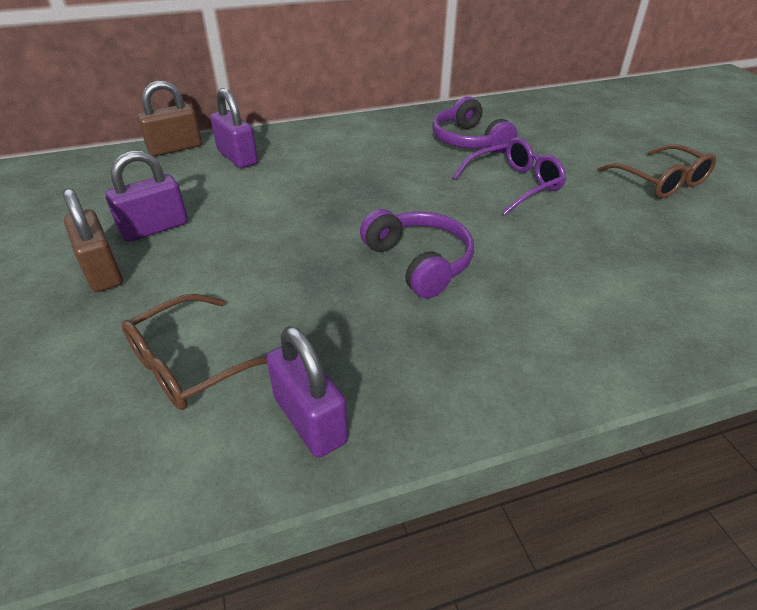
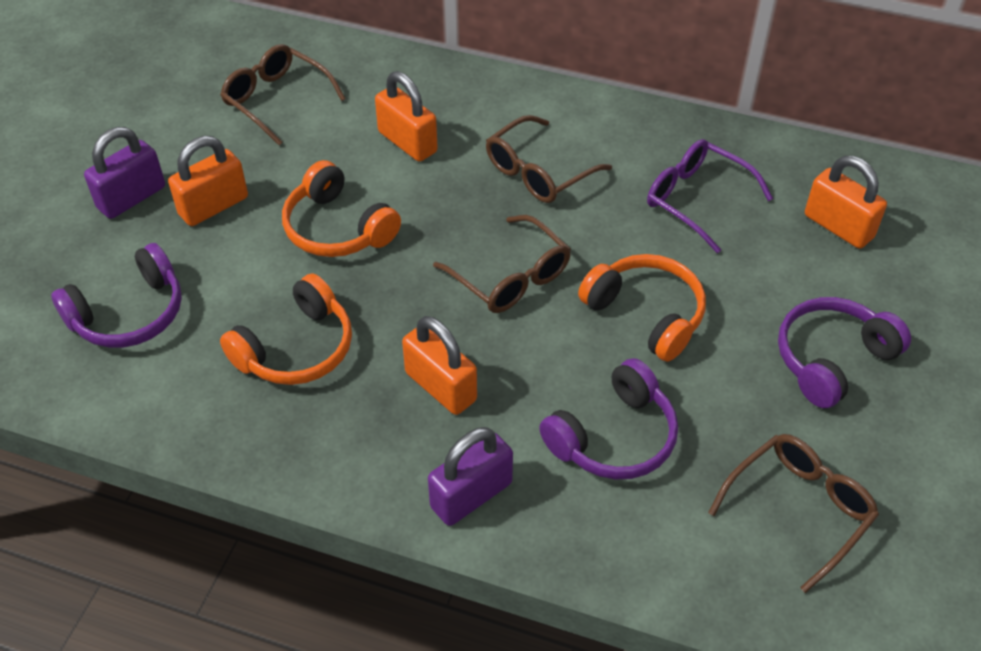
brown glasses: [121,294,267,410] [597,144,716,199] = 2 -> [220,44,346,145] [433,215,571,313] [486,115,612,203] [708,434,879,593] = 4
brown padlock: [63,188,123,292] [137,81,202,156] = 2 -> none = 0
orange headphones: none = 0 -> [220,274,352,385] [282,160,401,257] [578,254,706,362] = 3
orange padlock: none = 0 -> [168,136,248,226] [375,71,438,162] [402,316,477,415] [805,156,887,249] = 4
purple headphones: [360,209,474,299] [432,96,517,153] = 2 -> [51,243,182,348] [539,358,678,480] [778,297,911,408] = 3
purple padlock: [105,150,188,242] [210,88,258,168] [266,326,348,458] = 3 -> [84,127,165,219] [428,427,513,526] = 2

